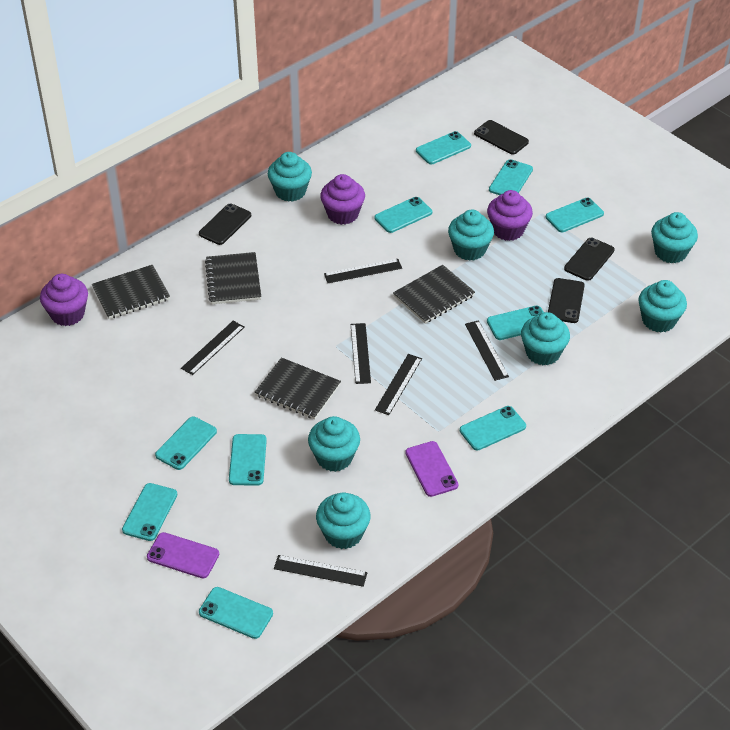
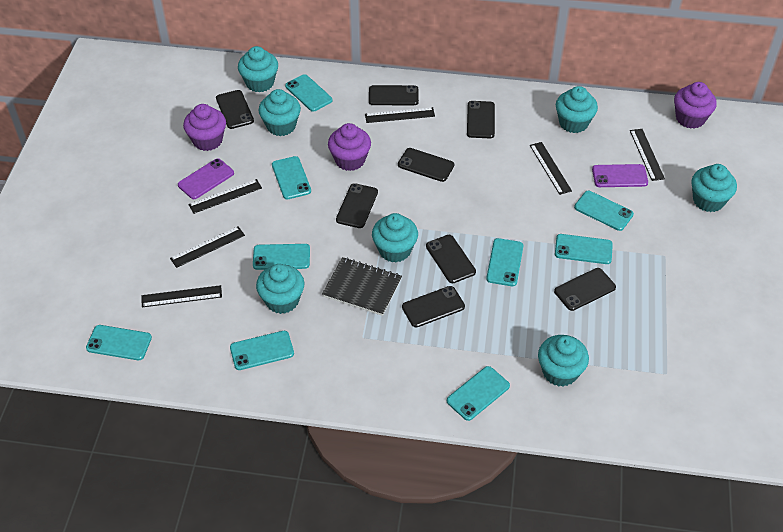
black notebook: [92,265,170,319] [205,252,261,304] [254,357,341,419] [393,265,475,324] = 4 -> [322,257,402,316] = 1
black phone: [199,203,251,245] [474,120,529,155] [548,278,585,323] [564,238,615,281] = 4 -> [216,90,254,129] [336,183,378,228] [369,85,419,105] [398,148,454,182] [402,286,465,328] [426,235,476,283] [467,101,495,138] [554,268,616,311] = 8
turquoise phone: [122,483,177,541] [155,416,217,470] [199,587,273,639] [229,434,267,486] [375,197,432,233] [416,131,471,164] [460,406,526,451] [487,306,544,340] [489,159,533,195] [546,198,604,232] = 10 -> [86,325,152,360] [230,331,294,370] [253,244,310,270] [272,156,311,199] [285,74,333,112] [447,366,510,421] [486,238,524,286] [555,234,613,264] [574,191,634,231] = 9

